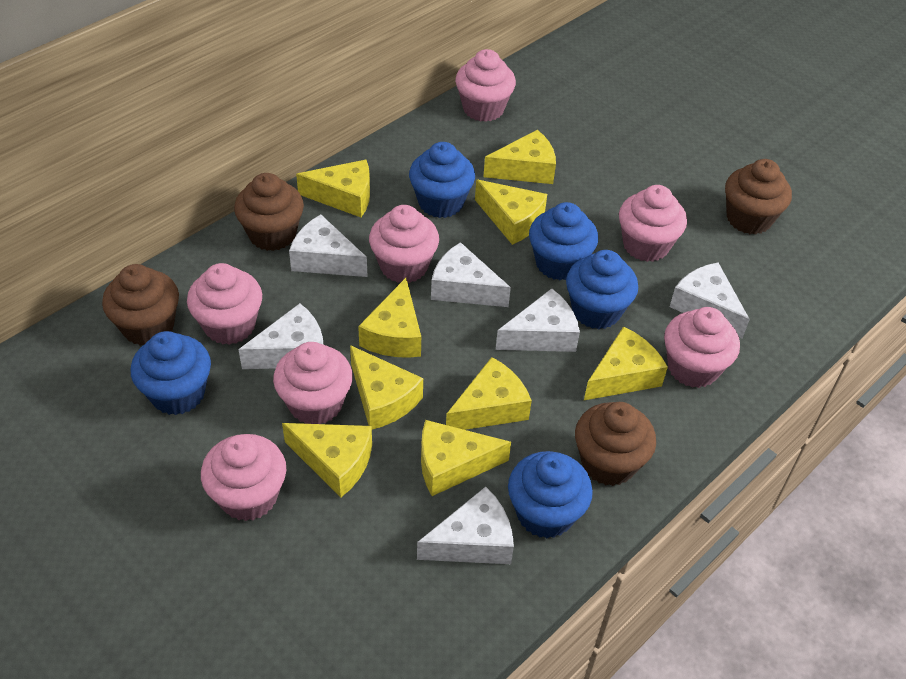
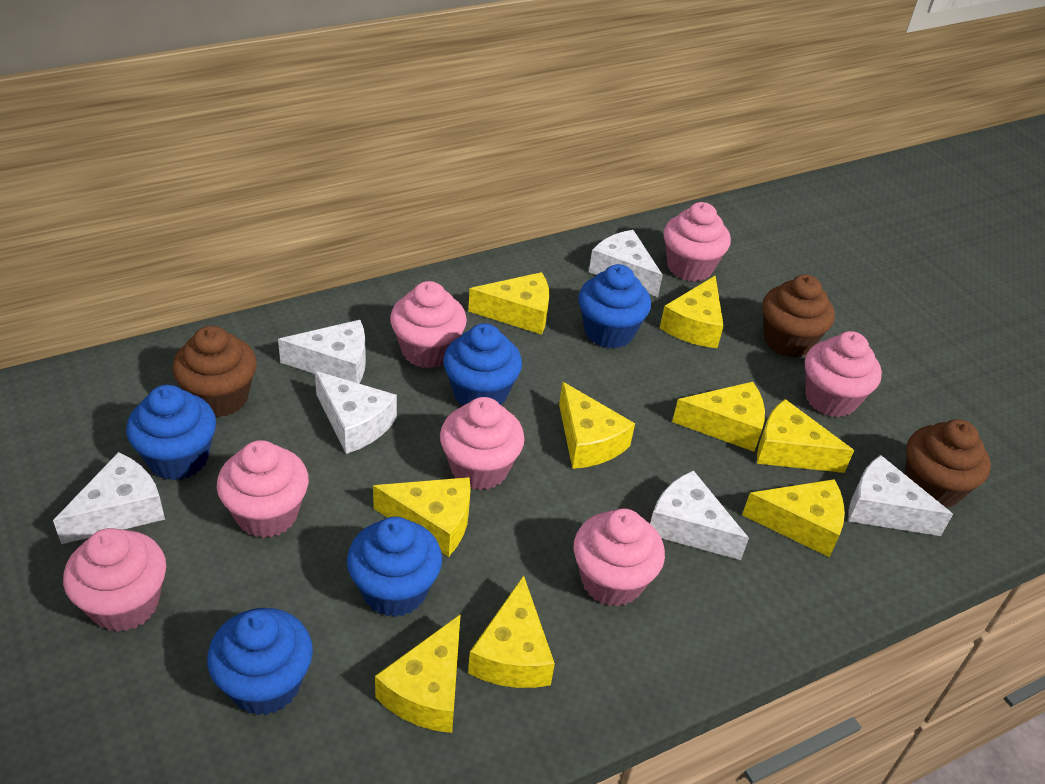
brown cupcake: [102,264,179,346] [234,173,304,251] [575,402,656,486] [725,159,792,235] = 4 -> [172,326,257,417] [762,275,835,358] [905,419,991,508] = 3

